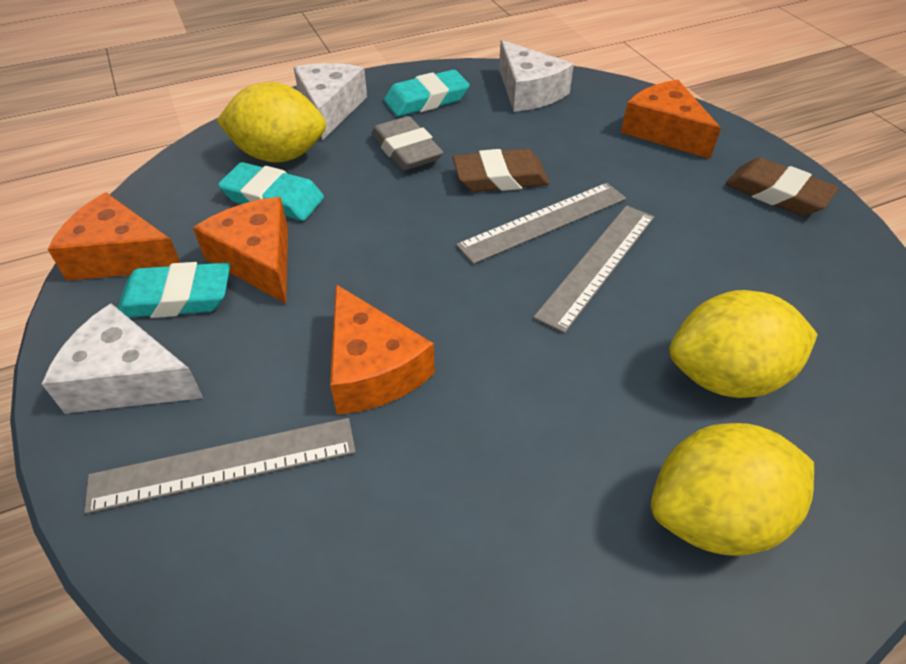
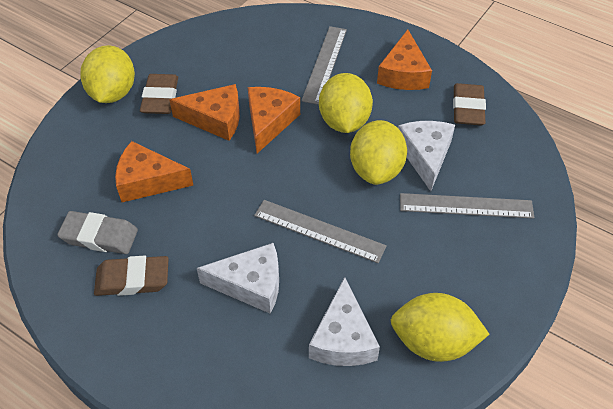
brown eraser: [453,149,549,192] [726,158,839,216] = 2 -> [94,256,169,296] [140,74,178,114] [453,83,486,125] = 3
turquoise eraser: [117,262,230,318] [218,162,324,221] [384,70,470,117] = 3 -> none = 0
yellow lemon: [216,82,326,163] [651,423,814,556] [669,290,818,398] = 3 -> [80,45,135,103] [319,73,373,133] [350,120,407,185] [391,293,489,362] = 4

